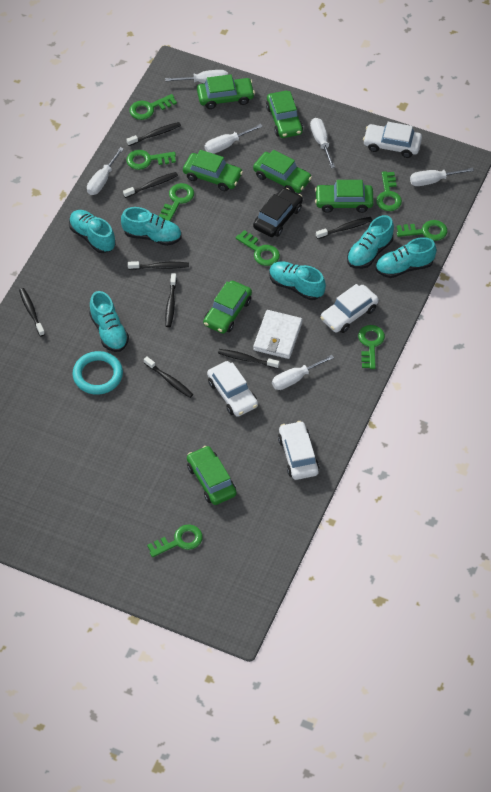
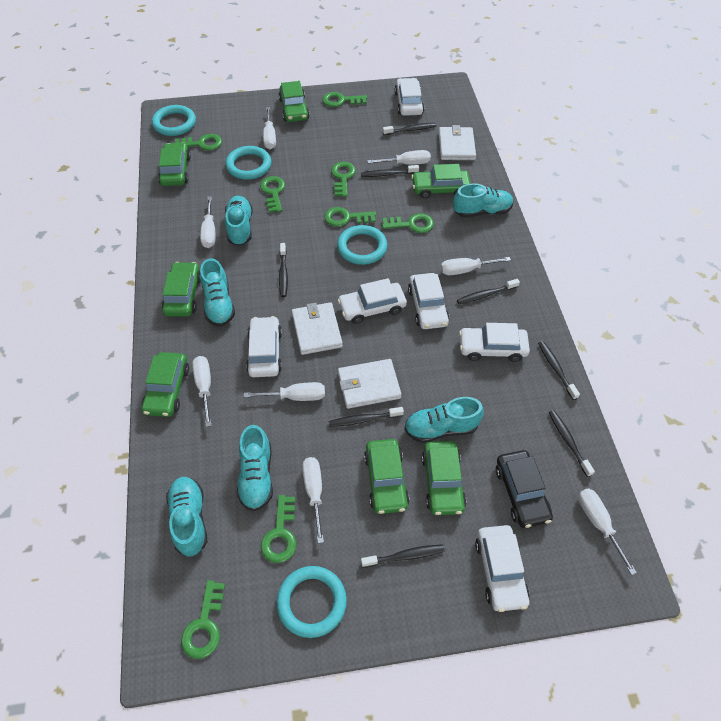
turquoise ring: [72,351,123,395] = 1 -> [152,105,196,136] [226,146,272,180] [277,566,347,638] [337,225,387,265] = 4
white car: [207,361,258,417] [278,421,319,480] [320,284,379,333] [363,122,422,158] = 4 -> [246,316,282,377] [338,278,407,324] [395,78,424,116] [408,273,450,329] [459,323,530,362] [475,525,530,612] = 6
white screwdriver: [87,147,124,195] [165,70,228,83] [205,124,263,154] [272,355,334,390] [310,118,335,168] [410,168,474,186] = 6 -> [192,356,212,427] [200,196,215,248] [244,382,325,401] [263,107,276,149] [302,457,324,543] [367,150,431,165] [441,257,511,275] [578,489,637,575] = 8
white wallet: [253,310,302,359] = 1 -> [292,302,343,355] [338,359,401,409] [439,125,476,160] = 3

